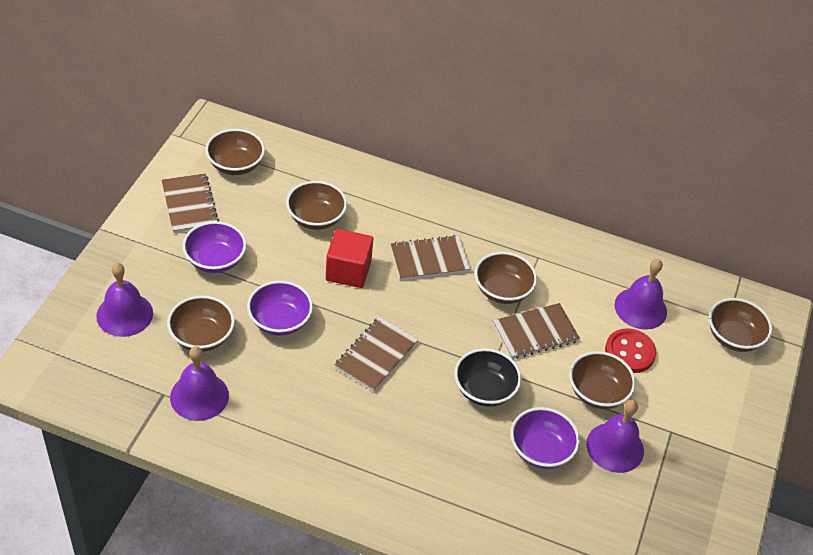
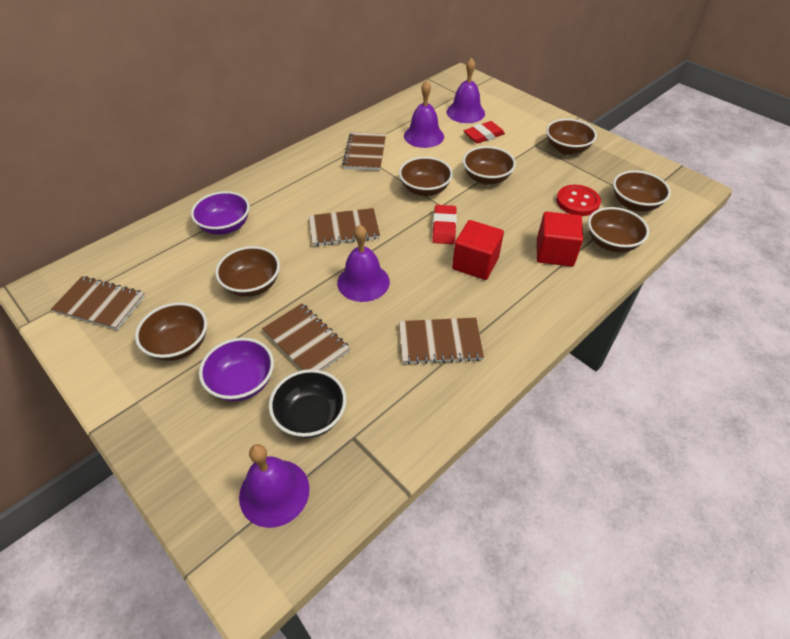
brown bowl: [167,295,235,352] [205,129,265,175] [286,181,347,230] [475,252,537,304] [569,351,636,409] [709,298,772,352] = 6 -> [135,302,207,361] [215,246,280,297] [399,157,453,196] [463,146,516,185] [546,119,597,155] [588,207,649,253] [613,170,671,212] = 7
brown notebook: [162,173,219,233] [335,316,418,392] [391,235,471,280] [493,303,580,359] = 4 -> [51,276,145,330] [262,303,350,371] [309,208,380,246] [342,132,386,171] [399,318,484,365] = 5
purple bowl: [182,221,246,273] [247,281,313,336] [511,407,580,469] = 3 -> [191,191,250,235] [199,338,274,401] = 2
red cube: [326,229,373,288] = 1 -> [452,220,504,280] [537,212,583,267] = 2
red eraser: none = 0 -> [432,205,457,244] [464,121,505,144] = 2

